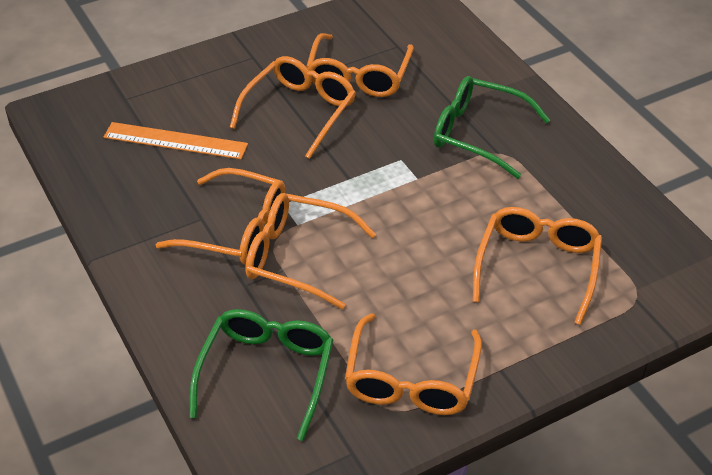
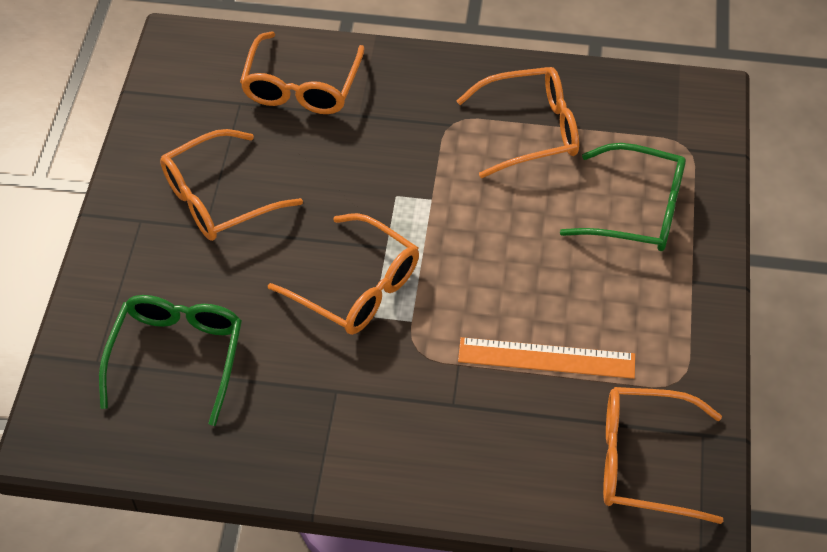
orange glasses: [155,168,285,265] [230,56,356,159] [246,193,376,309] [306,33,414,97] [345,313,482,415] [473,207,602,325] = 6 -> [160,129,303,241] [240,31,365,114] [268,213,419,335] [456,67,579,178] [603,387,723,524] = 5

